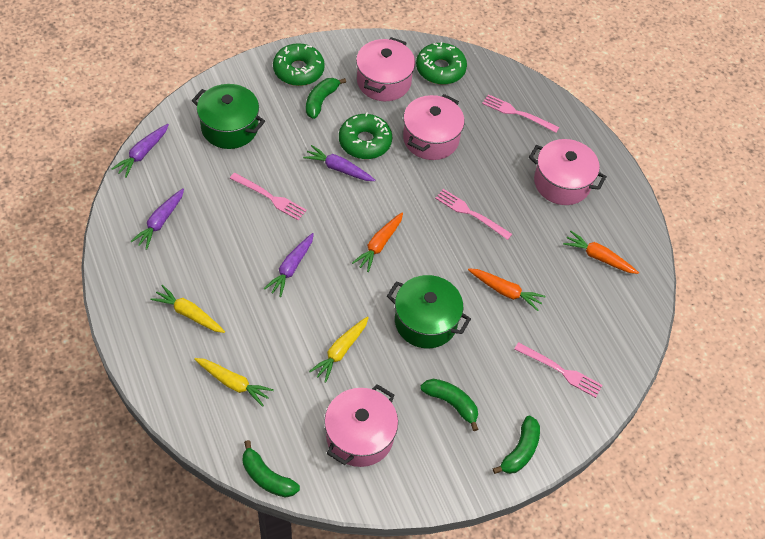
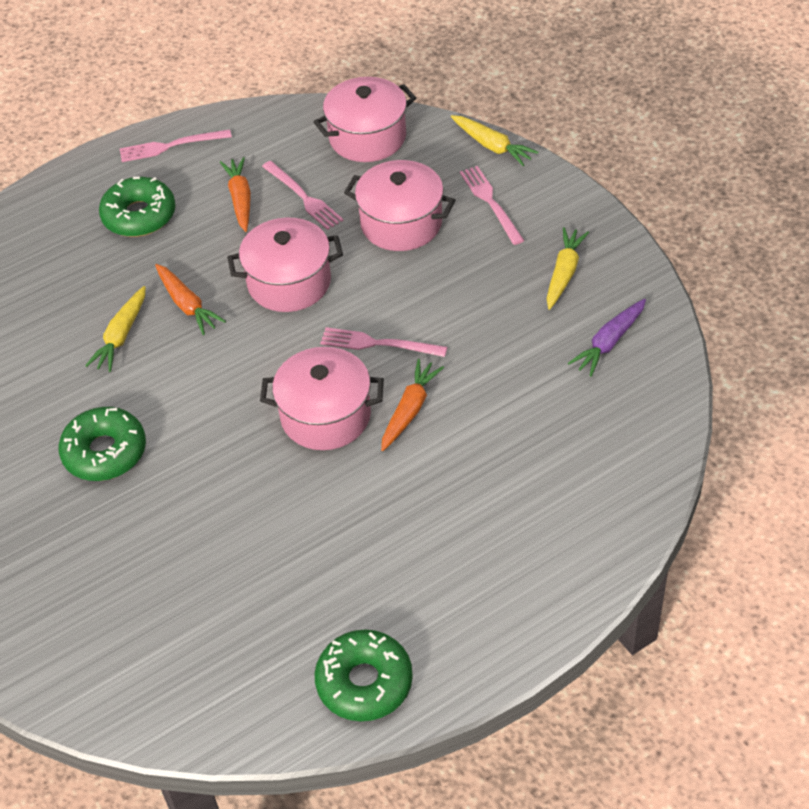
green banana: [243,440,300,498] [306,78,346,119] [420,379,478,431] [493,416,540,474] = 4 -> none = 0
green pot: [192,84,265,149] [387,275,471,349] = 2 -> none = 0
purple carrot: [112,124,169,178] [130,188,184,250] [264,233,314,297] [303,145,375,181] = 4 -> [568,299,646,377] = 1

